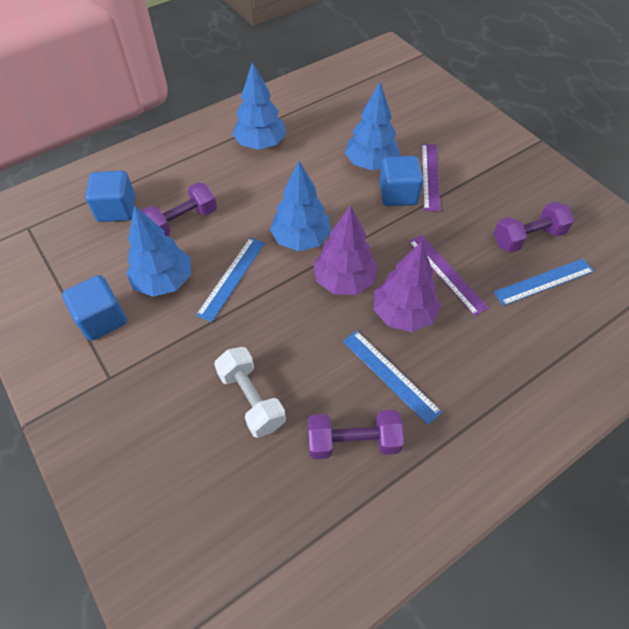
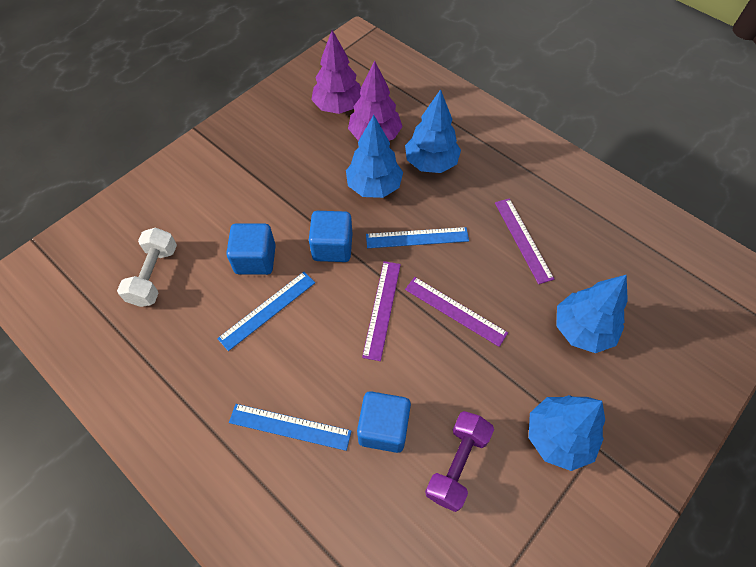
purple dumbbell: [141,182,217,236] [308,410,404,459] [494,202,574,253] = 3 -> [425,411,494,512] = 1
purple ruler: [408,235,489,316] [422,144,440,211] = 2 -> [362,261,401,361] [405,277,508,347] [495,198,554,284] = 3

